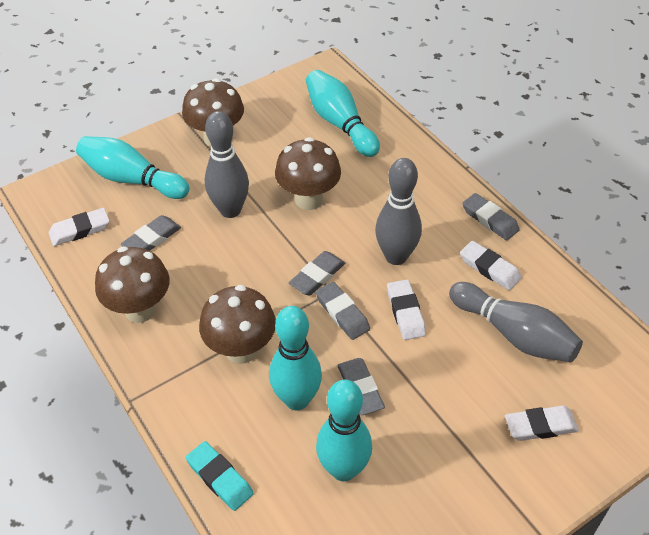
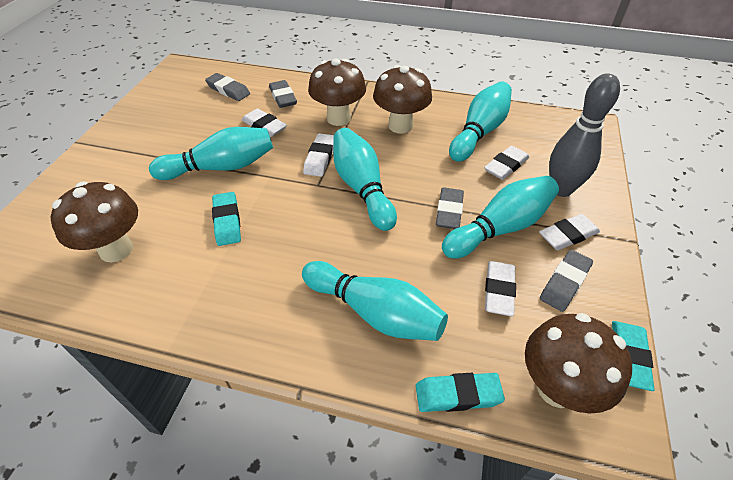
grey bowling pin: [205,111,249,218] [375,158,422,265] [449,282,583,362] = 3 -> [549,73,620,197] = 1
grey eraser: [121,215,181,251] [289,251,345,295] [316,282,370,340] [337,358,385,415] [462,193,520,240] = 5 -> [205,73,250,101] [269,80,297,108] [436,187,464,229] [540,250,593,312] = 4
turquoise bowling pin: [76,136,190,199] [269,306,322,410] [306,70,380,157] [316,380,372,482] = 4 -> [149,127,273,180] [302,261,448,341] [333,128,397,231] [442,176,559,259] [449,82,512,162] = 5
turquoise eraser: [186,441,254,511] = 1 -> [212,192,241,246] [416,373,505,412] [612,321,655,391] = 3
white eraser: [49,208,110,246] [387,280,426,340] [460,241,522,290] [505,405,579,441] = 4 -> [242,108,287,137] [303,133,334,177] [484,146,529,180] [485,261,516,316] [539,214,600,250] = 5

